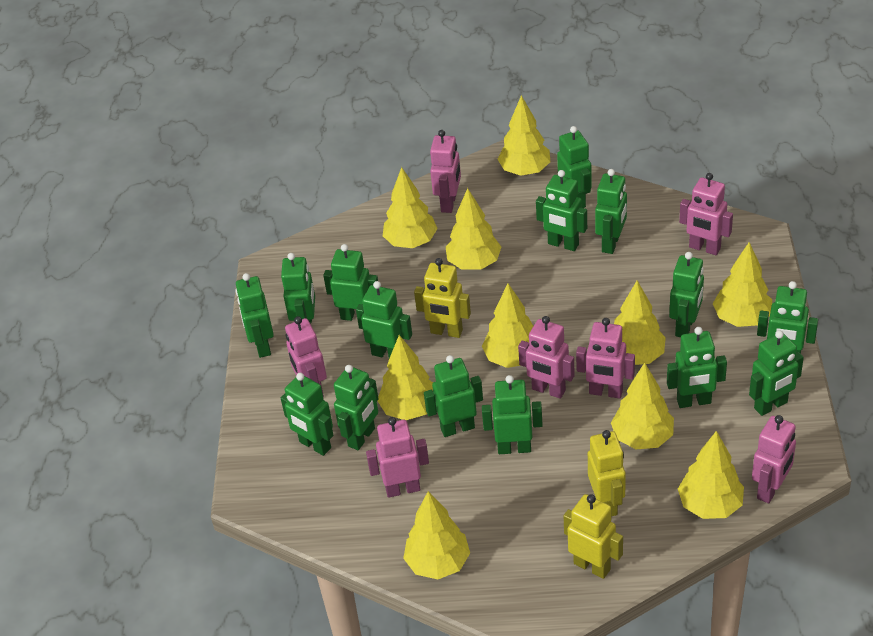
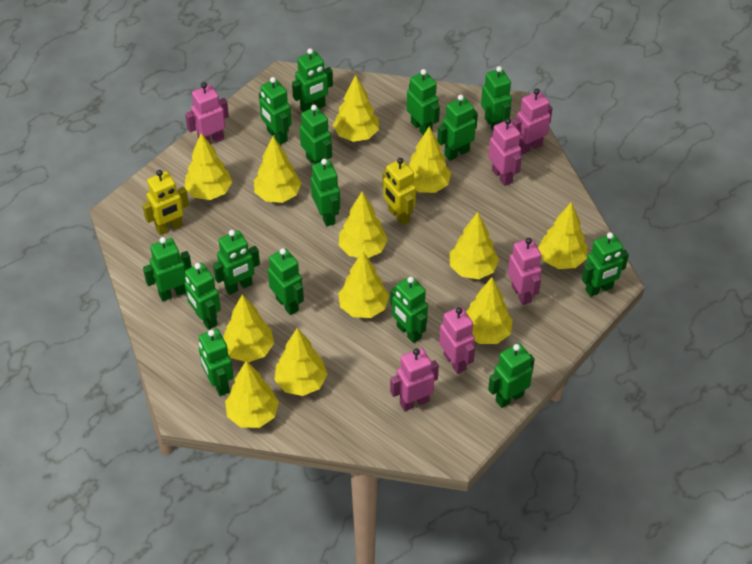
pink robot: [285,316,327,397] [366,417,429,498] [430,130,461,213] [518,316,575,399] [576,318,635,399] [679,173,733,255] [752,415,796,504] = 7 -> [185,82,229,144] [390,348,439,411] [439,306,475,374] [488,118,522,186] [508,238,542,305] [512,89,553,154] = 6
yellow robot: [414,258,471,338] [564,494,623,579] [588,430,626,517] = 3 -> [142,170,189,235] [382,158,416,225] = 2
yellow tree: [378,335,433,420] [383,167,438,248] [403,491,470,579] [445,188,501,270] [482,283,533,368] [498,95,550,176] [611,363,674,449] [614,280,666,365] [678,431,744,519] [713,242,772,327] = 10 -> [184,133,232,200] [224,294,274,362] [225,361,279,428] [254,136,301,203] [274,328,328,396] [333,75,379,142] [338,251,389,318] [339,192,388,258] [408,126,451,193] [450,212,499,279] [466,277,513,344] [538,202,587,269] = 12

